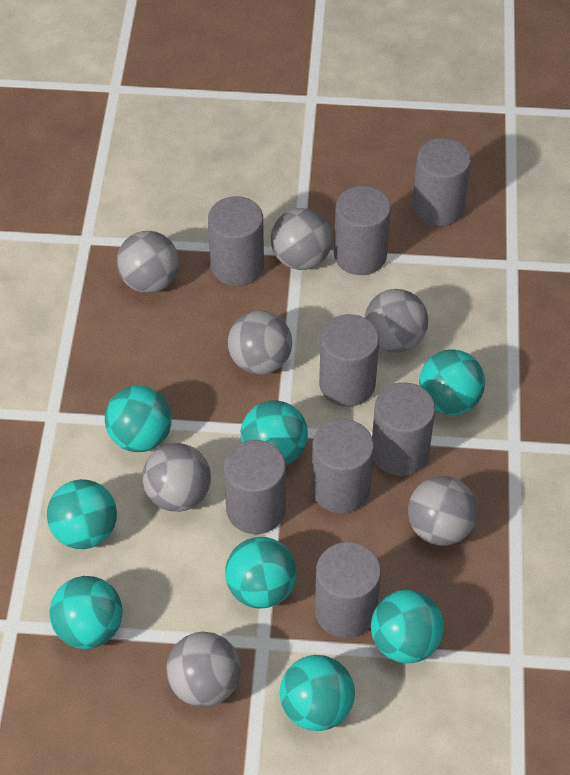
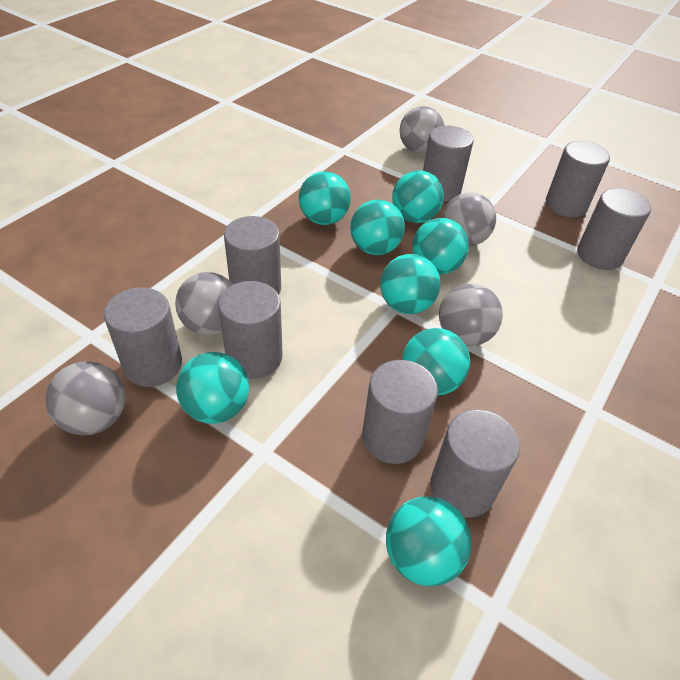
grey ball: [117,231,179,293] [142,443,211,512] [166,632,241,707] [228,310,292,375] [271,208,332,270] [364,289,428,353] [408,476,477,546] = 7 -> [45,361,126,435] [175,272,233,336] [399,106,445,154] [439,283,503,346] [442,192,496,246] = 5

